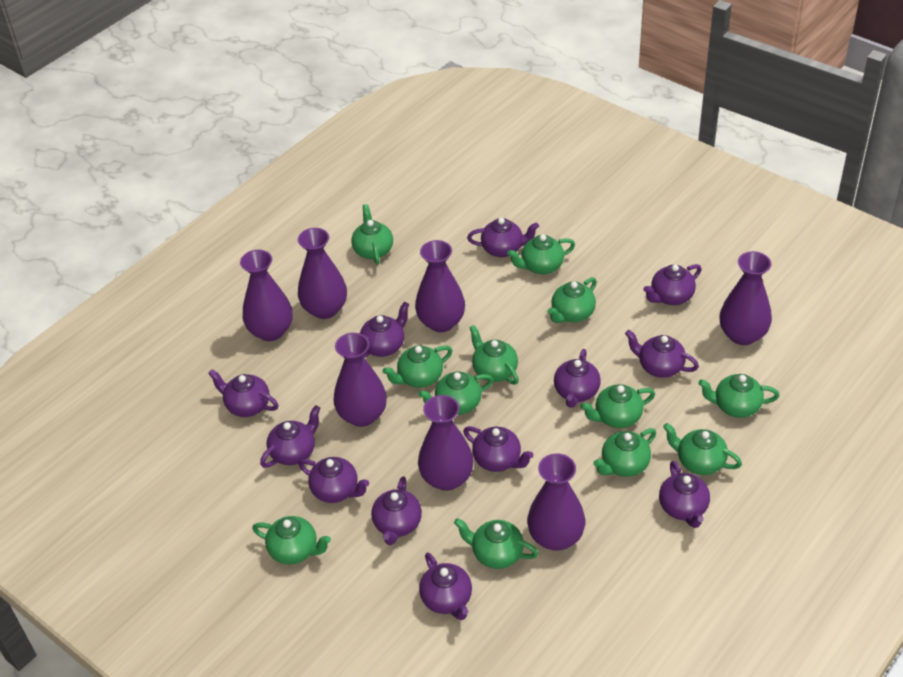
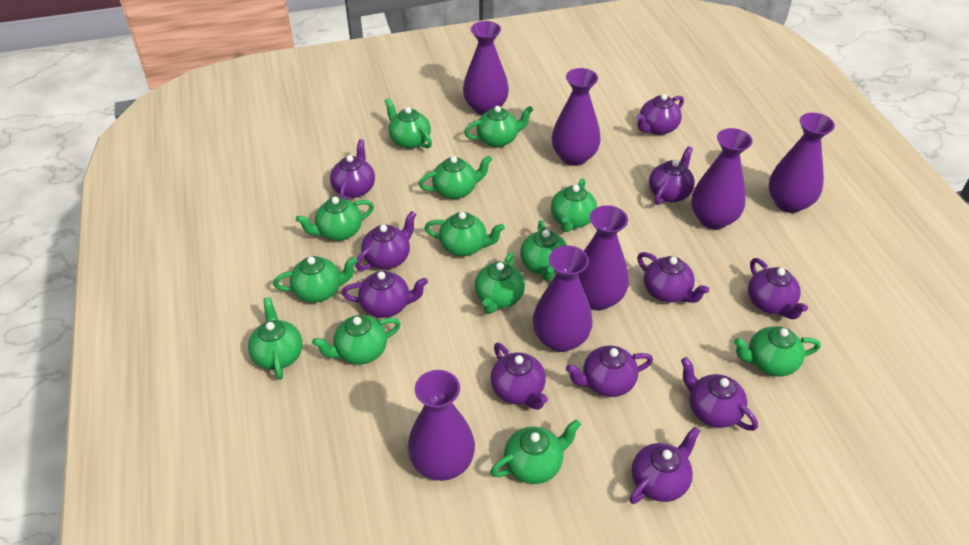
green teapot: [252,516,331,564] [351,204,393,264] [382,345,453,388] [418,371,493,415] [454,518,538,569] [469,325,519,385] [507,234,575,274] [548,277,597,323] [581,384,655,428] [593,428,656,477] [663,423,742,475] [698,374,780,418] = 12 -> [248,297,303,380] [273,256,358,303] [296,197,374,241] [312,315,401,365] [384,98,432,149] [419,155,492,199] [425,212,505,256] [464,106,533,147] [475,252,525,314] [490,419,581,484] [520,220,567,281] [551,178,597,232] [734,326,821,377] = 13
purple teapot: [208,369,279,417] [260,405,321,468] [298,457,369,503] [360,302,409,358] [371,476,422,545] [419,552,472,620] [463,426,533,472] [467,218,539,257] [554,349,601,408] [625,330,699,378] [643,264,702,305] [659,461,710,528] = 12 -> [330,139,375,200] [342,271,428,318] [355,211,416,271] [491,343,548,410] [566,345,653,397] [630,426,700,504] [636,94,684,135] [637,252,709,303] [649,146,695,205] [681,357,758,431] [748,258,808,319] = 11

